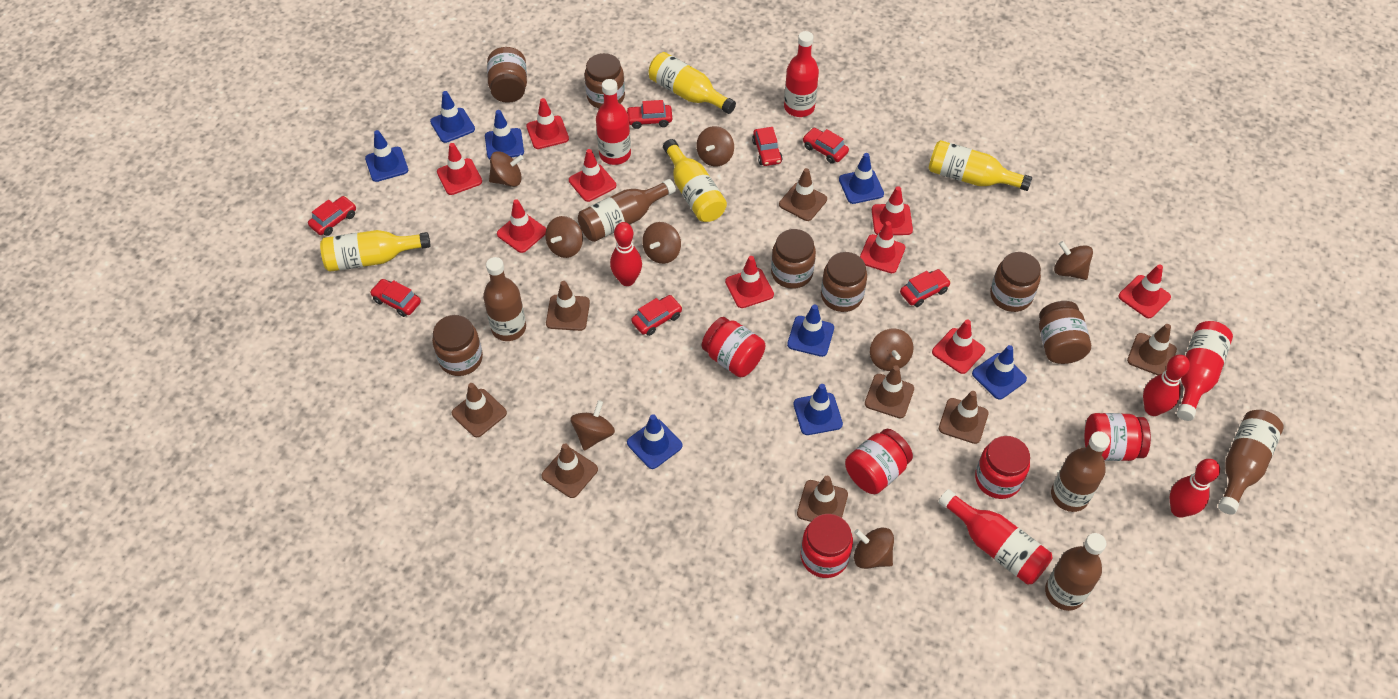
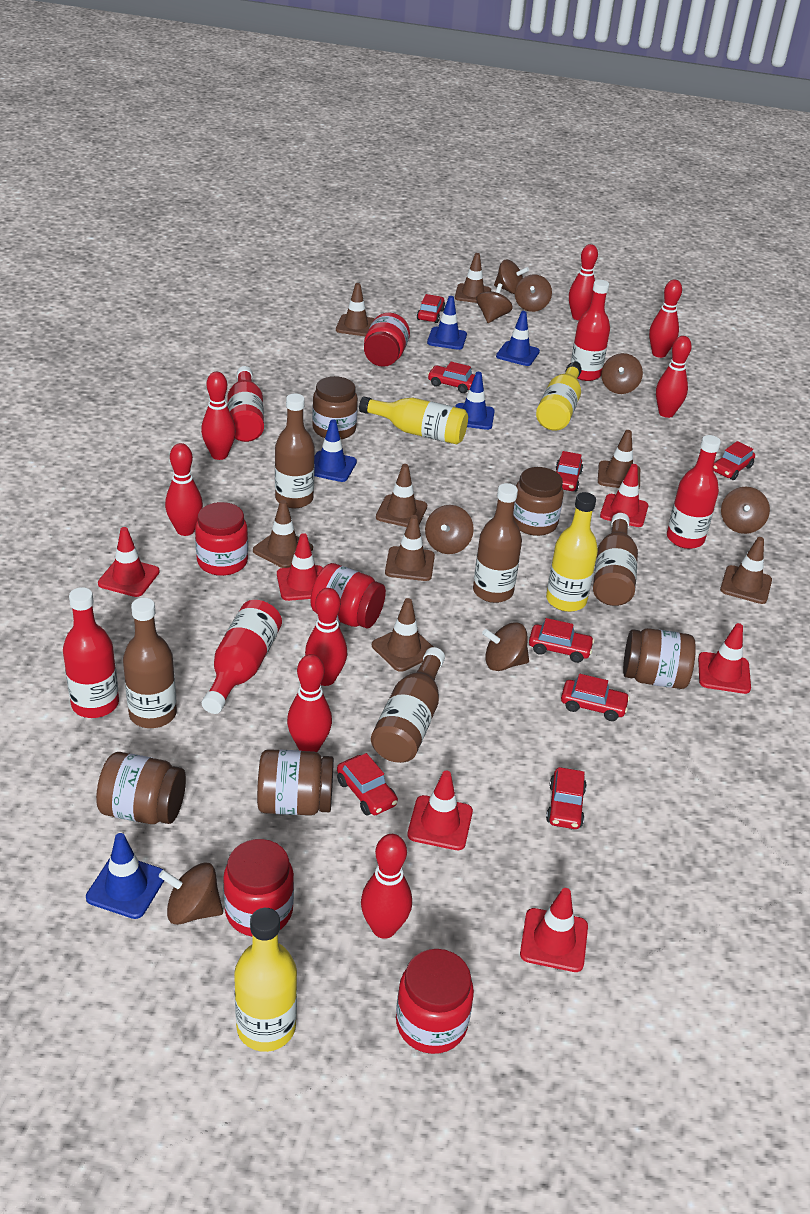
blue traffic cone: [365,130,408,182] [430,91,475,143] [485,110,524,159] [627,414,683,469] [787,305,834,357] [793,384,843,435] [839,153,884,204] [972,345,1027,399] = 8 -> [86,833,164,919] [314,419,357,482] [427,296,467,350] [455,372,495,430] [496,311,540,366] = 5
brown jar: [432,315,483,376] [487,47,527,103] [585,53,625,109] [771,229,816,289] [821,252,867,312] [990,252,1041,312] [1039,301,1091,364] = 7 -> [96,752,186,824] [257,749,334,815] [312,376,358,439] [513,467,564,536] [623,628,696,689] = 5
red bottle: [596,79,631,165] [784,31,819,117] [938,489,1052,585] [1177,321,1233,421] = 4 -> [63,587,119,718] [202,600,282,714] [227,366,264,442] [571,280,610,381] [667,435,721,549] = 5
red bowling pin: [610,222,642,286] [1143,355,1190,416] [1170,459,1220,518] = 3 -> [165,443,203,536] [201,372,236,460] [287,654,332,752] [305,588,347,686] [361,834,412,939] [569,244,598,320] [649,280,682,358] [656,336,692,418] = 8
red car: [308,196,356,236] [370,279,421,317] [626,100,672,129] [631,295,683,336] [752,127,782,166] [803,128,849,164] [900,269,951,307] = 7 -> [337,753,398,815] [417,294,445,323] [427,362,475,393] [529,618,594,663] [546,767,587,829] [556,451,583,492] [561,674,630,721] [713,441,755,480] = 8
red traffic cone: [437,143,482,195] [497,199,546,253] [526,98,569,149] [569,149,616,202] [725,256,774,308] [860,221,905,273] [872,186,913,235] [932,320,985,374] [1119,264,1171,318] = 9 -> [98,527,160,597] [277,533,323,601] [407,771,473,850] [520,888,588,972] [600,464,648,527] [698,623,751,694] = 6

